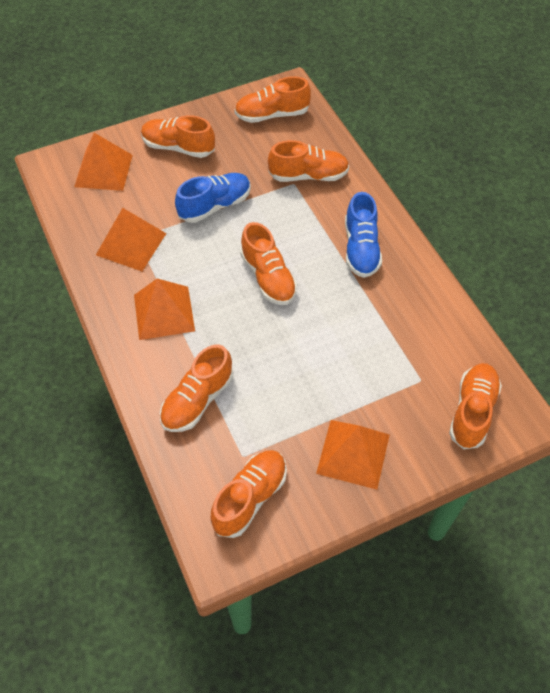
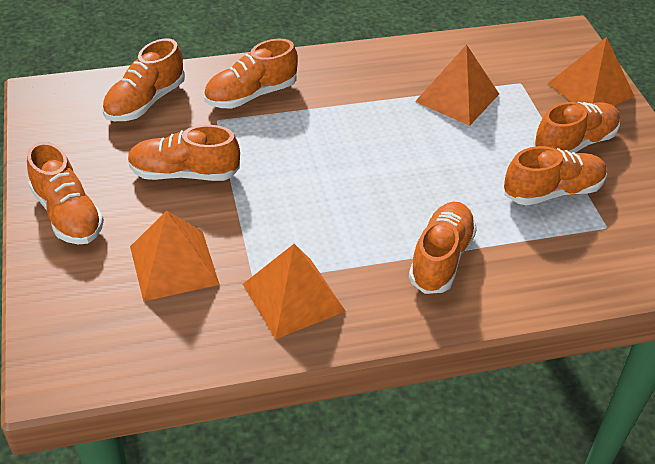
blue shoe: [175,173,251,223] [345,192,382,278] = 2 -> none = 0

